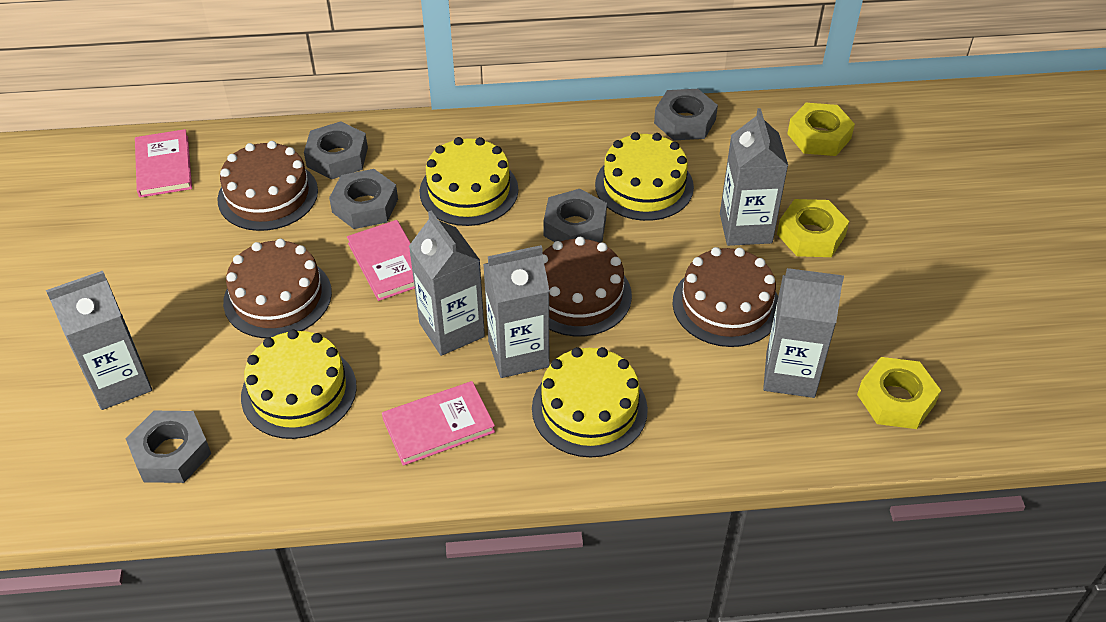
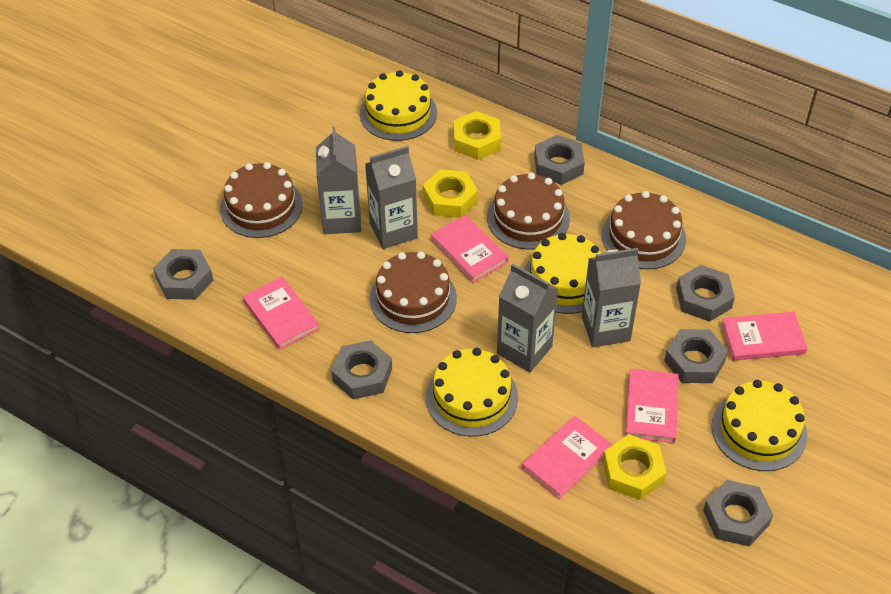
grey carton: [46,271,152,410] [409,211,485,356] [483,245,549,378] [720,108,788,246] [763,268,844,398] = 5 -> [316,127,361,234] [365,146,418,249] [497,263,558,372] [582,248,641,347] = 4
grey nut: [126,411,211,483] [304,121,368,180] [329,169,398,229] [543,189,607,243] [654,89,718,141] = 5 -> [153,249,214,300] [331,340,392,399] [534,135,585,185] [664,329,728,383] [676,265,735,322] [703,480,773,547] = 6
pink book: [135,129,192,198] [347,220,415,301] [382,381,495,466] = 3 -> [243,277,320,350] [431,215,508,282] [522,416,613,499] [625,369,679,443] [721,312,808,361] = 5

